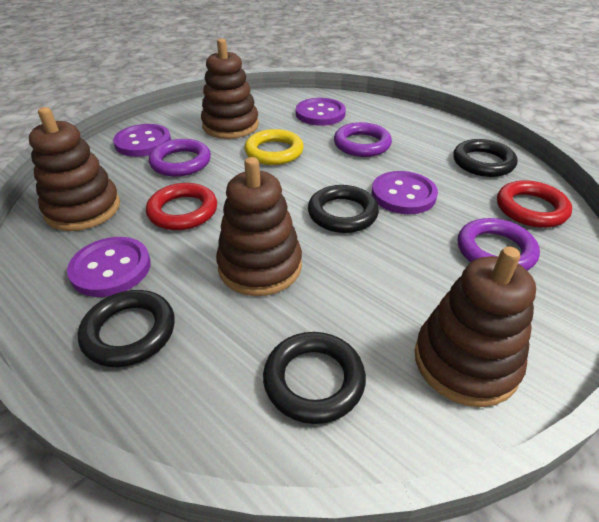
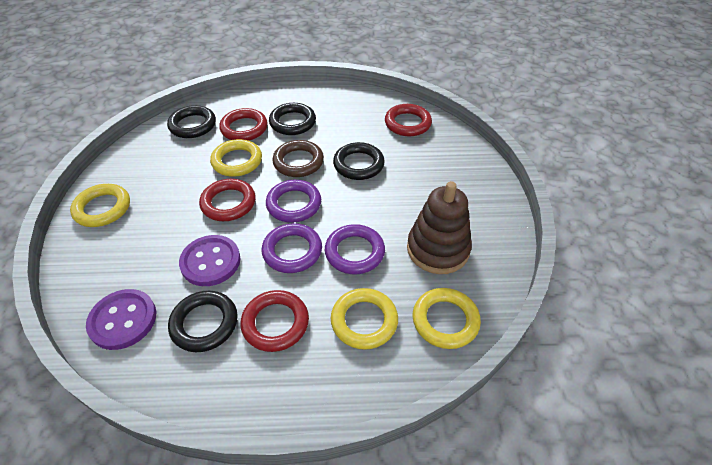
brown ring: none = 0 -> [272,140,324,177] = 1
brown stacking toy: [29,107,120,231] [201,38,259,139] [216,157,302,296] [415,247,536,407] = 4 -> [407,181,472,274] = 1
purple button: [67,237,151,297] [113,124,171,157] [296,98,346,126] [372,171,438,214] = 4 -> [86,289,156,350] [179,235,240,286] = 2
red ring: [146,183,217,230] [497,180,572,228] = 2 -> [199,179,256,221] [219,108,268,141] [240,290,309,352] [385,104,432,136] = 4
yellow ring: [244,129,304,165] = 1 -> [70,184,130,227] [210,139,262,177] [331,288,398,350] [412,288,481,349] = 4

